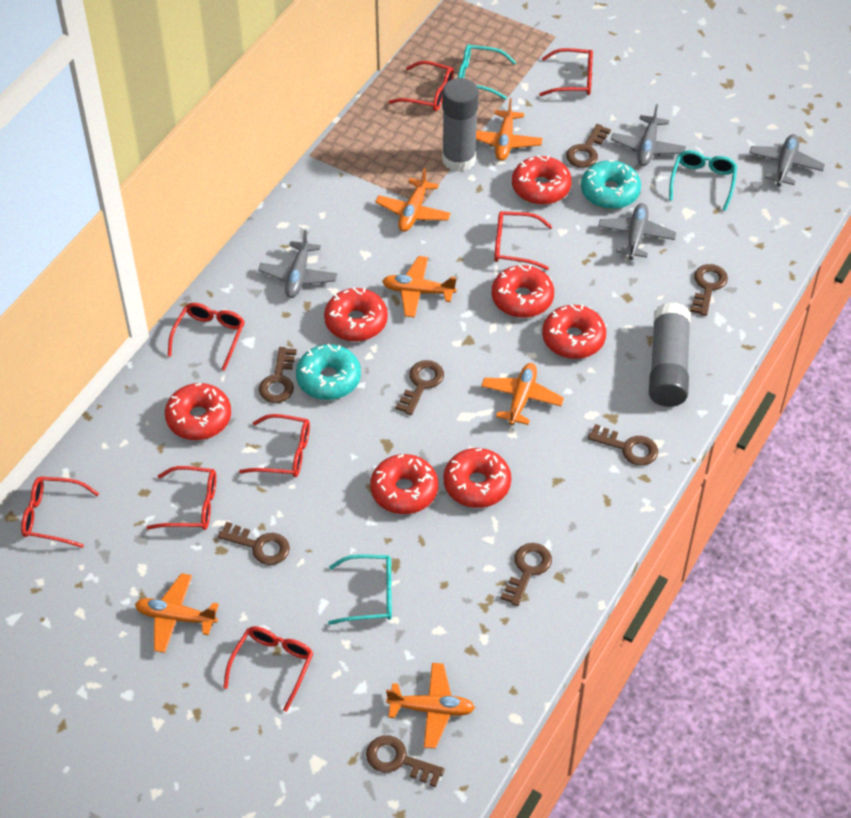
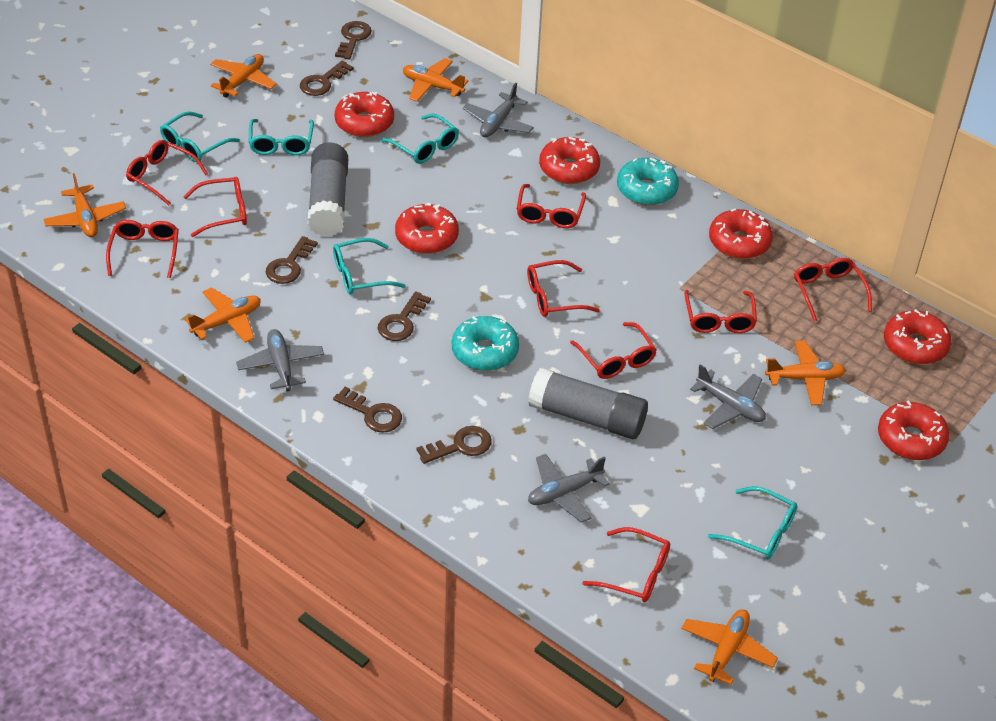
brown key: [218,522,290,565] [259,347,297,403] [366,735,445,787] [395,360,444,415] [500,543,552,606] [566,124,611,168] [588,424,658,466] [690,264,728,316] = 8 -> [266,236,318,284] [300,60,354,96] [333,387,402,433] [335,21,372,59] [378,291,431,341] [416,426,492,464] = 6
red donut: [165,383,231,440] [324,288,388,342] [370,454,438,514] [443,448,511,508] [492,264,554,318] [512,155,572,205] [542,304,606,359] = 7 -> [335,92,394,137] [395,203,459,254] [539,137,600,184] [709,208,773,259] [878,400,949,460] [884,309,952,364] = 6
red glasses: [21,476,99,548] [146,466,216,530] [168,303,245,371] [223,626,313,712] [239,414,310,477] [388,61,454,111] [494,211,552,270] [539,48,593,96] = 8 -> [106,220,179,278] [126,140,208,205] [183,177,247,237] [517,184,586,228] [527,260,600,317] [570,322,657,379] [582,527,670,602] [684,290,757,333] [794,258,872,322] = 9
turquoise glasses: [328,555,392,625] [458,44,516,100] [669,150,737,211] = 3 -> [160,111,240,162] [249,119,314,155] [333,238,406,295] [381,114,459,164] [708,486,797,559] = 5

